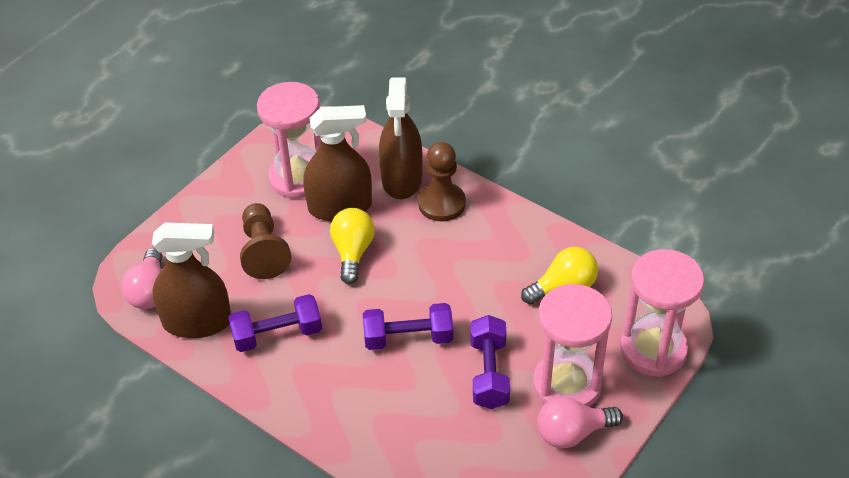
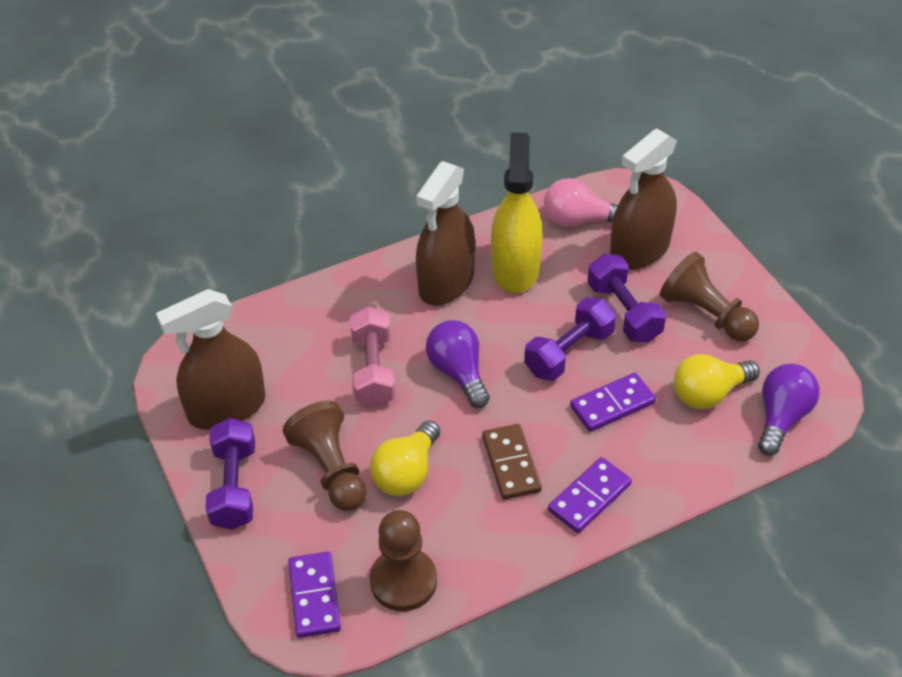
brown domino: none = 0 -> [482,424,542,500] = 1
brown pawn: [240,203,291,279] [418,142,466,221] = 2 -> [283,401,367,511] [370,510,437,611] [660,252,759,341] = 3
pink dumbbell: none = 0 -> [350,307,395,407] = 1
pink hourglass: [257,82,321,198] [533,284,612,407] [620,249,704,377] = 3 -> none = 0
pink light bulb: [121,248,163,309] [537,397,623,448] = 2 -> [544,178,618,227] = 1
purple domino: none = 0 -> [288,552,341,638] [548,457,632,533] [570,373,656,432] = 3
purple light bulb: none = 0 -> [426,320,490,408] [758,364,819,456] = 2
yellow spray bottle: none = 0 -> [491,132,543,293] = 1

